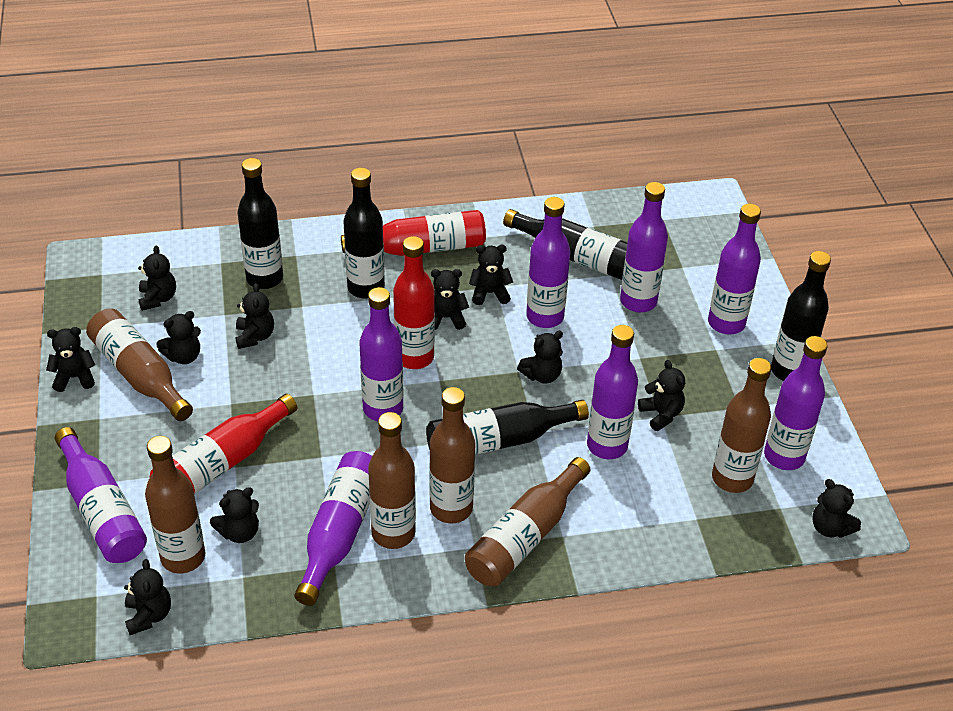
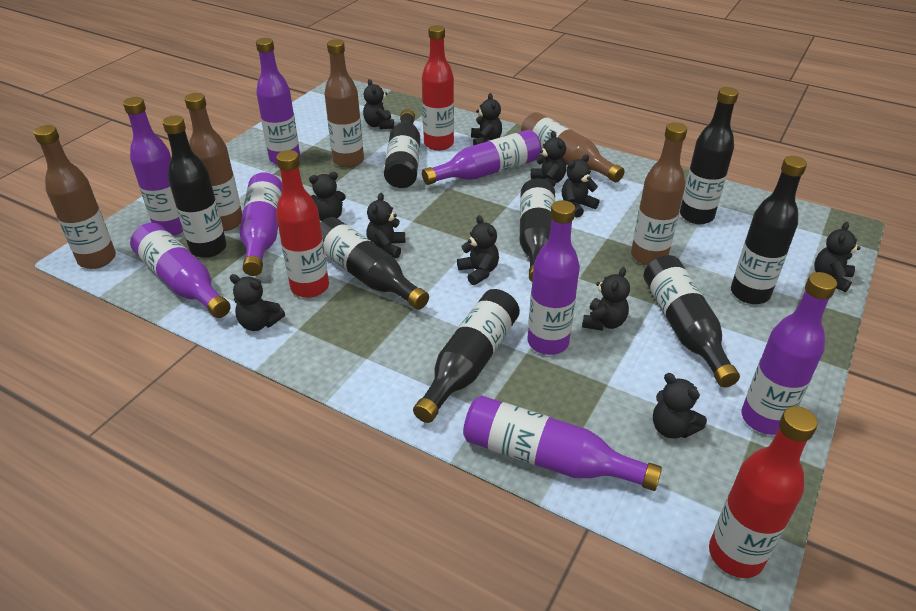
black bottle: [237,158,283,289] [343,168,385,299] [426,400,589,455] [503,209,628,280] [771,251,831,381] = 5 -> [163,115,227,258] [320,217,429,310] [384,109,420,188] [413,289,520,423] [520,178,556,282] [644,255,740,387] [680,87,739,224] [731,156,807,304] = 8
brown bottle: [86,308,193,421] [145,436,206,573] [368,412,416,549] [429,387,475,523] [465,457,591,587] [712,358,772,493] = 6 -> [34,125,116,269] [185,93,242,231] [324,39,364,168] [521,112,625,182] [631,122,687,265] = 5

